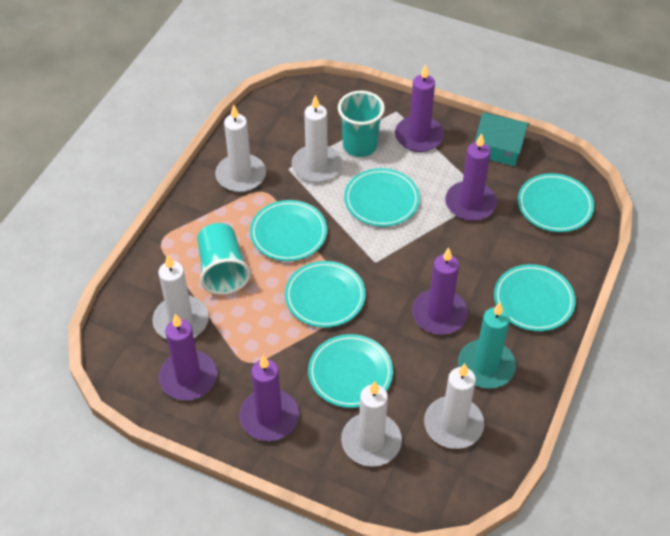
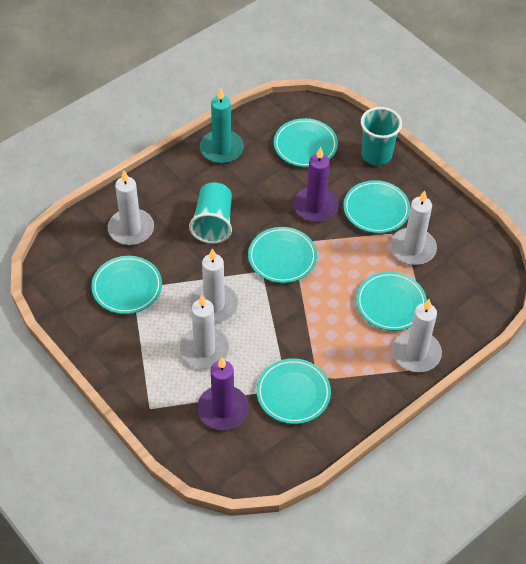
purple candle: [159,314,217,400] [239,355,299,441] [395,64,444,152] [412,248,468,334] [445,133,497,221] = 5 -> [197,357,249,430] [293,147,339,222] = 2
turquoise house: [475,113,530,166] = 1 -> none = 0

